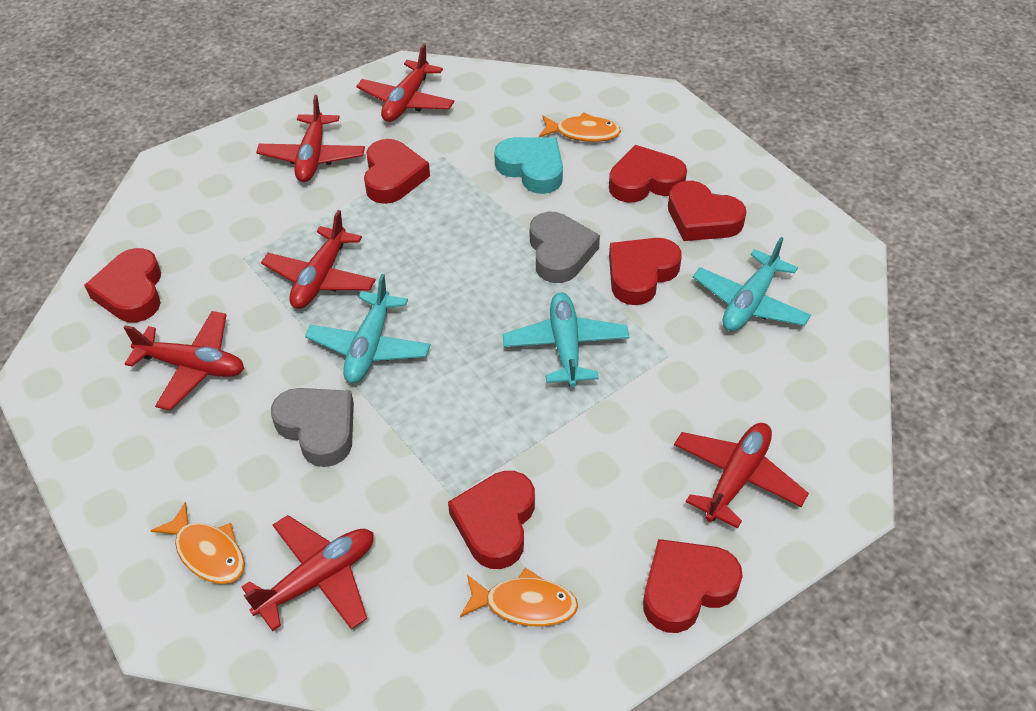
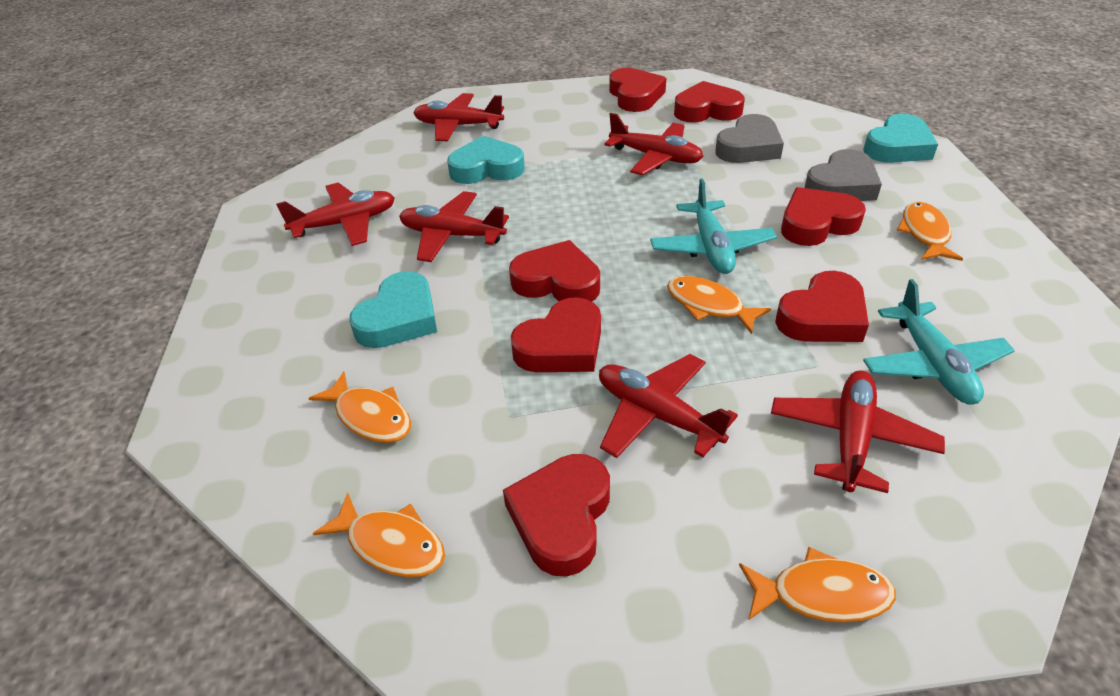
orange fish: [150,502,245,584] [460,568,578,627] [539,112,621,142] = 3 -> [308,371,411,443] [313,492,445,577] [667,276,771,334] [739,547,896,623] [897,201,963,261] = 5
turquoise heart: [494,137,563,194] = 1 -> [349,271,437,348] [447,136,525,184] [863,114,938,163] = 3
turquoise plane: [305,274,430,383] [502,292,629,387] [693,237,811,331] = 3 -> [650,178,777,274] [863,279,1015,404] = 2

